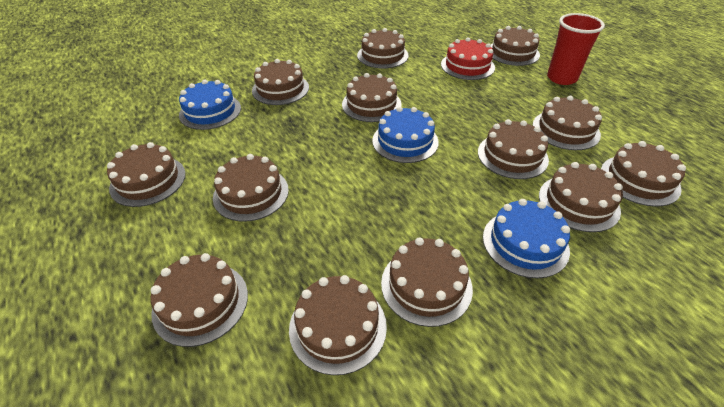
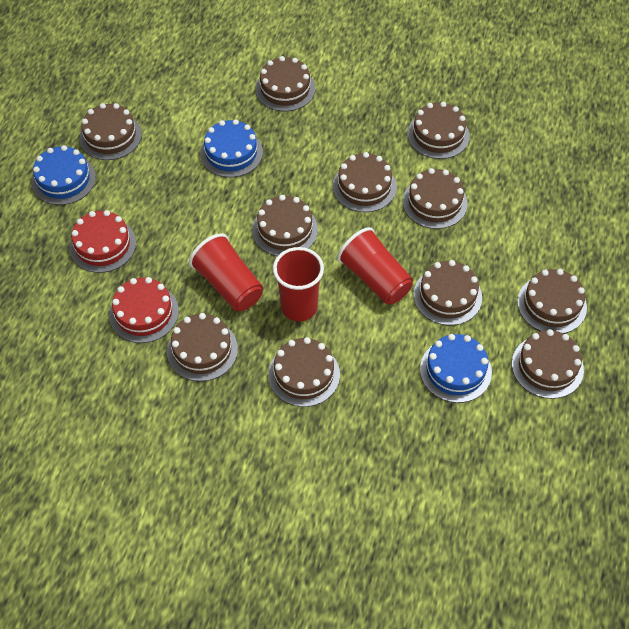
brown cake: [107,142,186,207] [151,253,248,347] [213,154,289,222] [252,59,309,105] [289,275,387,375] [342,73,402,122] [357,28,409,69] [381,237,473,327] [478,119,549,179] [491,26,540,66] [533,96,602,150] [539,162,623,232] [601,141,686,207] = 13 -> [79,103,142,160] [167,313,238,381] [252,195,318,256] [255,56,315,111] [268,337,340,407] [333,152,397,212] [403,168,467,229] [408,102,470,159] [413,260,482,325] [512,329,584,399] [517,269,587,334] = 11
red cake: [441,37,495,80] = 1 -> [69,210,136,273] [109,277,179,343] = 2
red cup: [547,13,605,85] = 1 -> [189,233,263,311] [273,247,324,321] [337,227,413,304] = 3

